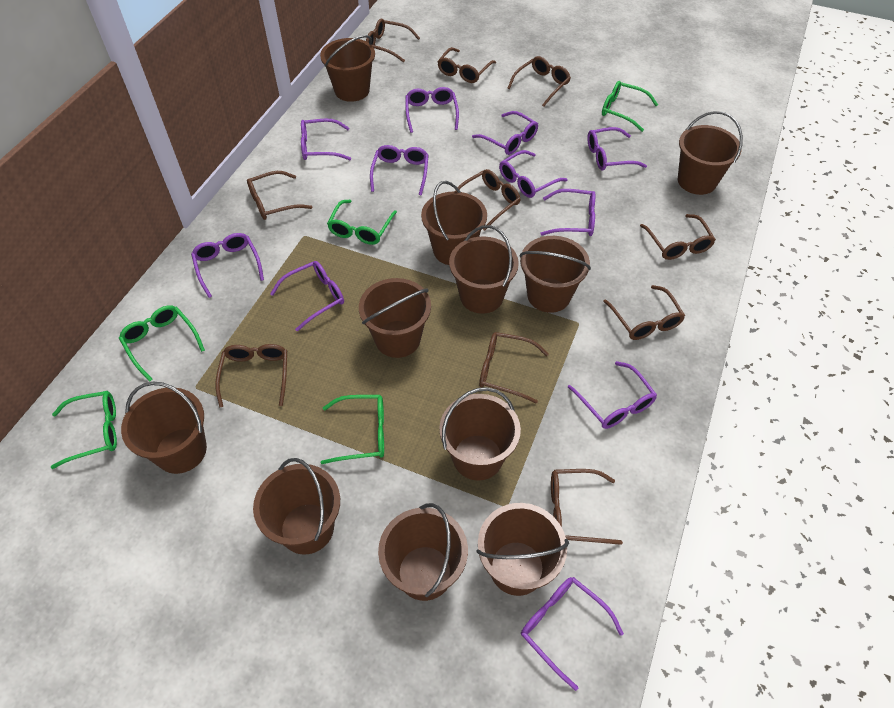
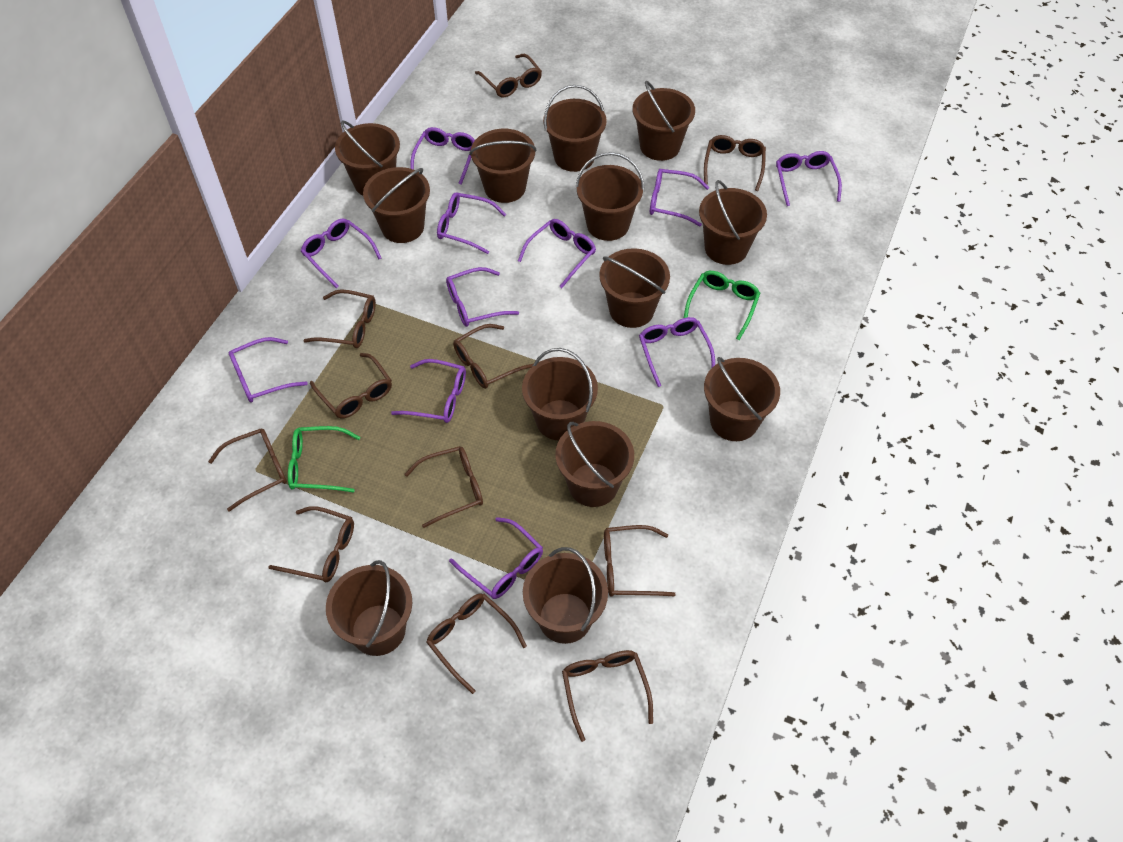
brown bucket: [121,381,207,474] [253,458,340,555] [320,35,375,102] [359,278,431,358] [378,503,468,601] [421,181,487,265] [439,387,521,481] [449,225,519,314] [476,503,569,596] [520,236,591,313] [678,111,743,195] = 11 -> [326,560,412,656] [335,120,400,195] [363,167,430,243] [469,129,537,203] [522,348,598,440] [523,547,608,644] [543,85,607,172] [555,421,634,507] [575,152,644,241] [599,248,670,328] [633,80,695,161] [699,180,767,265] [704,357,780,441] = 13
brown glasses: [215,344,287,408] [247,171,312,220] [366,19,420,63] [437,47,496,83] [455,169,521,231] [479,332,549,404] [508,56,571,107] [551,469,623,545] [603,285,685,340] [640,214,716,260] = 10 -> [208,429,287,512] [269,506,354,582] [303,289,376,348] [310,353,392,418] [404,446,483,528] [426,593,527,694] [453,324,534,389] [475,54,542,97] [562,650,653,742] [604,525,676,597] [704,135,766,191] = 11
green glasses: [51,391,117,469] [119,305,205,382] [321,395,384,464] [327,200,397,245] [602,81,658,132] = 5 -> [288,426,360,493] [684,271,760,340] = 2

